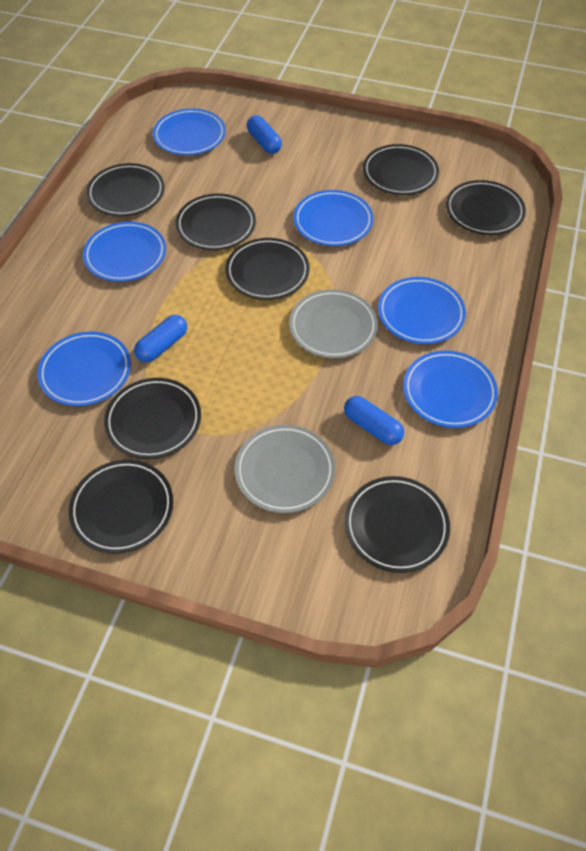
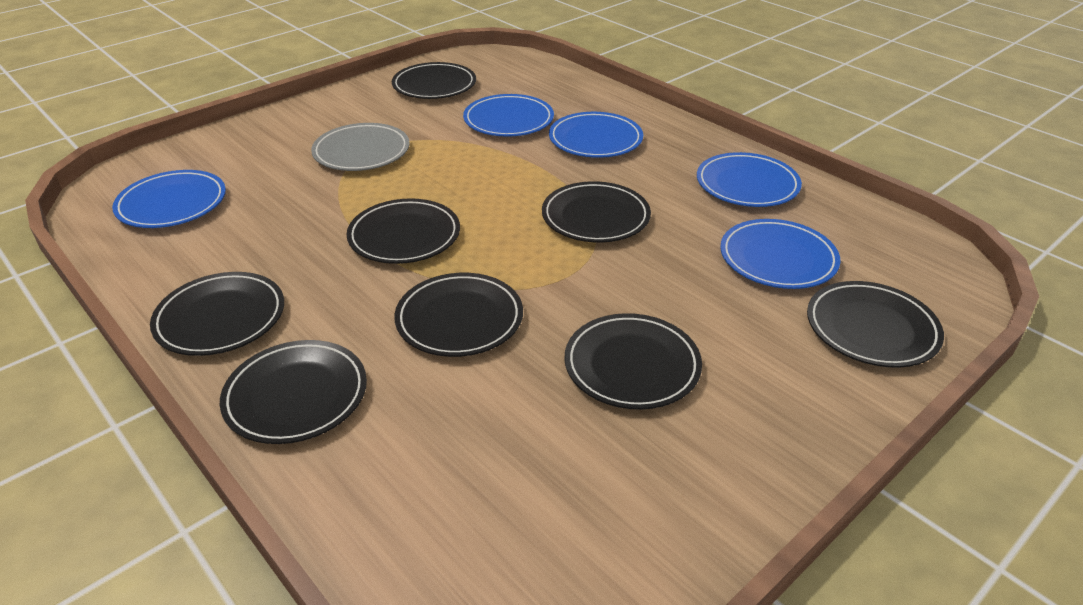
blue capsule: [134,315,187,363] [247,115,282,154] [344,396,404,445] = 3 -> none = 0
blue plate: [37,331,131,406] [83,222,166,282] [153,109,226,155] [294,190,373,246] [378,277,466,344] [403,350,498,428] = 6 -> [112,170,226,228] [463,94,554,137] [549,112,643,158] [697,152,802,207] [720,219,841,289] = 5
grey plate: [235,425,335,513] [289,289,378,358] = 2 -> [311,123,409,171] = 1

